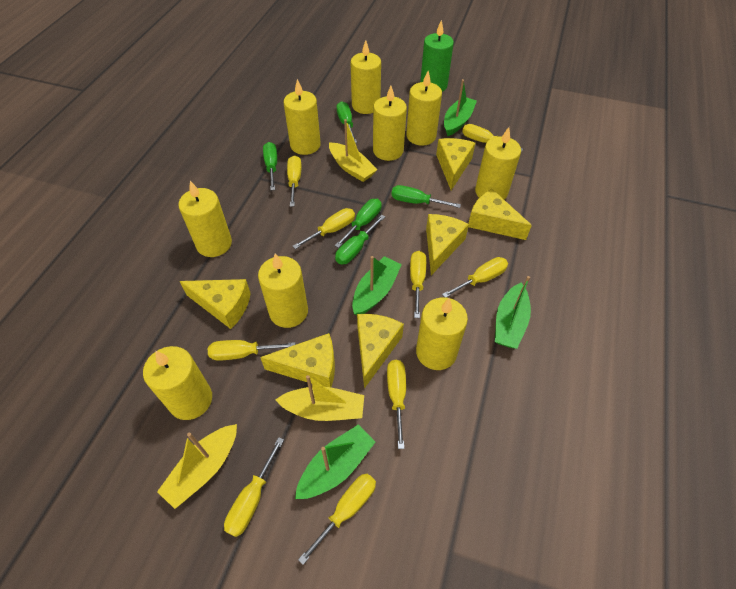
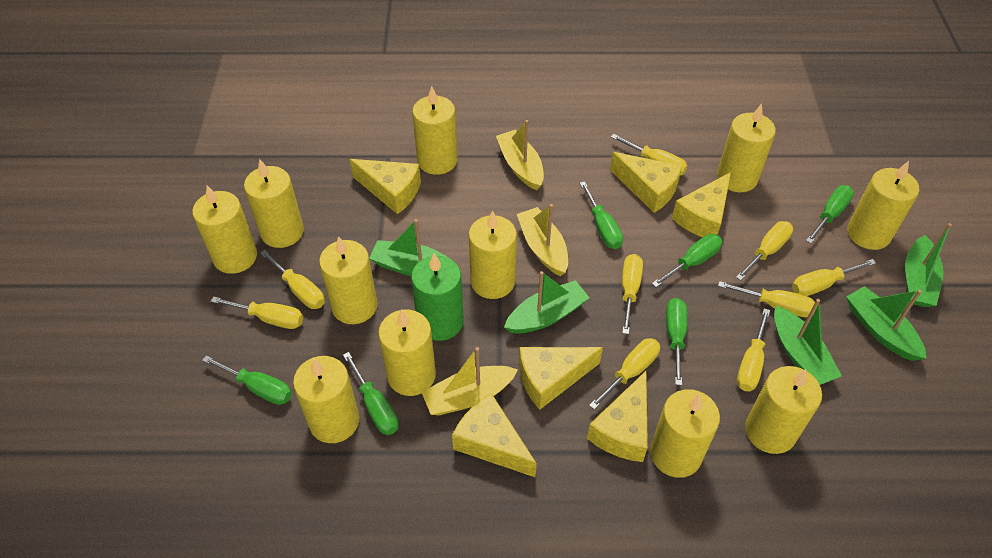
green boat: [295,424,375,499] [352,256,402,315] [444,79,477,136] [495,276,531,349] = 4 -> [369,219,450,276] [504,271,589,334] [774,299,842,385] [846,286,927,361] [905,223,952,307] = 5
green screwdriver: [263,142,277,190] [335,199,382,248] [335,215,385,264] [336,101,357,143] [391,185,461,208] = 5 -> [202,355,292,405] [343,352,399,435] [580,181,623,249] [652,234,722,287] [666,298,687,385] [806,185,854,244] = 6
yellow candle: [143,346,212,420] [179,181,232,257] [258,254,308,328] [284,79,321,155] [351,40,381,114] [373,86,407,161] [406,71,442,146] [416,297,468,370] [475,127,521,200] = 9 -> [192,185,257,274] [244,159,304,248] [293,356,359,443] [319,236,378,324] [378,310,436,396] [412,86,458,175] [469,210,517,299] [650,389,720,478] [717,104,776,192] [745,366,822,454] [847,161,919,250] = 11

